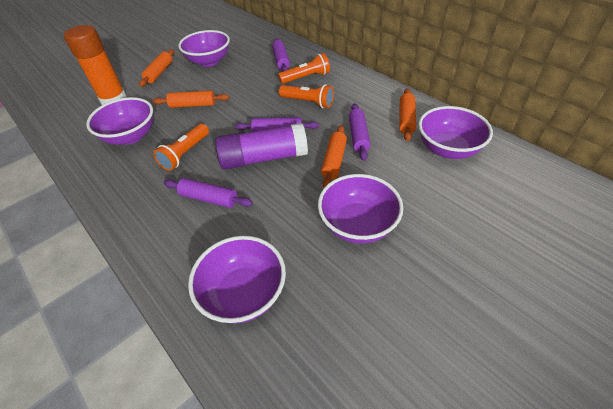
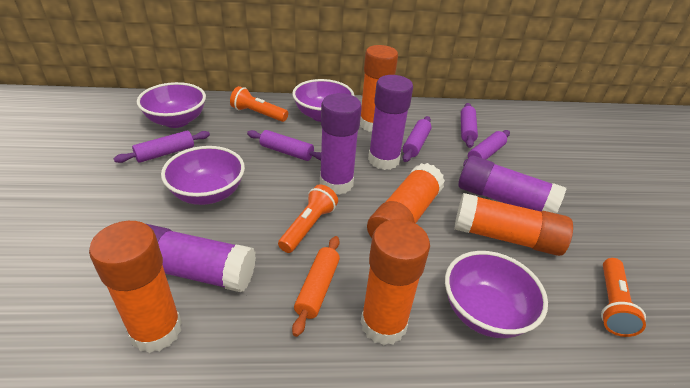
orange glue stick: [64,25,127,105] = 1 -> [89,221,182,353] [360,45,398,132] [361,219,430,345] [367,163,445,238] [454,193,573,256] = 5
orange rolling pin: [139,49,174,87] [153,91,229,108] [321,125,347,188] [399,89,416,141] = 4 -> [292,236,340,337] = 1
purple bowl: [86,97,153,145] [178,30,230,67] [188,236,286,324] [318,174,403,244] [418,106,493,159] = 5 -> [137,82,206,128] [161,146,245,205] [292,79,355,122] [445,251,548,338] = 4
purple glue stick: [215,123,308,170] = 1 -> [147,224,256,292] [320,93,362,195] [368,75,413,170] [458,156,566,214] = 4
purple rolling pin: [164,178,253,208] [235,117,319,132] [272,38,290,71] [349,103,370,161] = 4 -> [113,131,210,163] [247,130,321,161] [403,116,432,162] [461,103,478,148] [463,130,510,166] = 5

